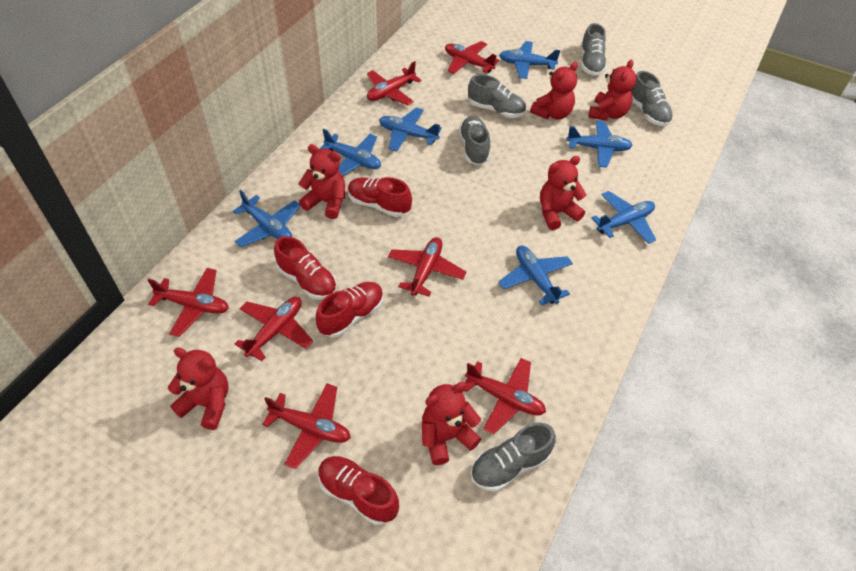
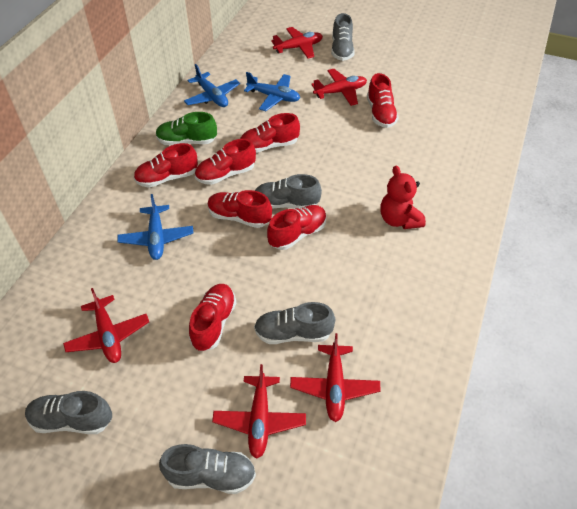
blue plane: [233,190,301,247] [320,129,381,176] [379,107,442,152] [498,245,573,305] [499,41,560,79] [566,120,633,168] [591,191,656,244] = 7 -> [117,194,193,260] [184,64,240,107] [244,72,300,111] = 3
green shoe: none = 0 -> [156,112,217,145] = 1
red plane: [148,268,229,337] [235,297,313,361] [262,383,351,469] [367,61,421,105] [388,237,466,296] [445,41,499,74] [465,358,546,435] = 7 -> [63,288,149,363] [212,364,306,459] [271,27,323,58] [290,333,381,422] [311,69,367,106] = 5
red shoe: [274,236,337,300] [316,282,383,337] [318,456,399,525] [348,177,412,217] = 4 -> [134,143,198,188] [189,284,236,351] [195,139,256,185] [207,190,272,228] [240,113,300,153] [267,205,327,250] [367,73,399,128] = 7
red teddy bear: [168,347,229,430] [298,144,345,219] [422,382,481,465] [530,62,578,120] [540,156,587,230] [588,60,636,121] = 6 -> [380,166,426,229] = 1

